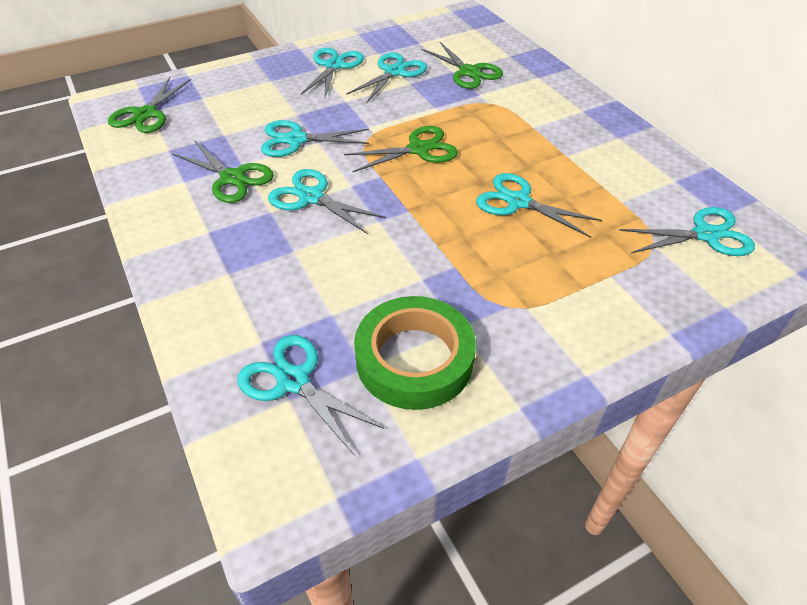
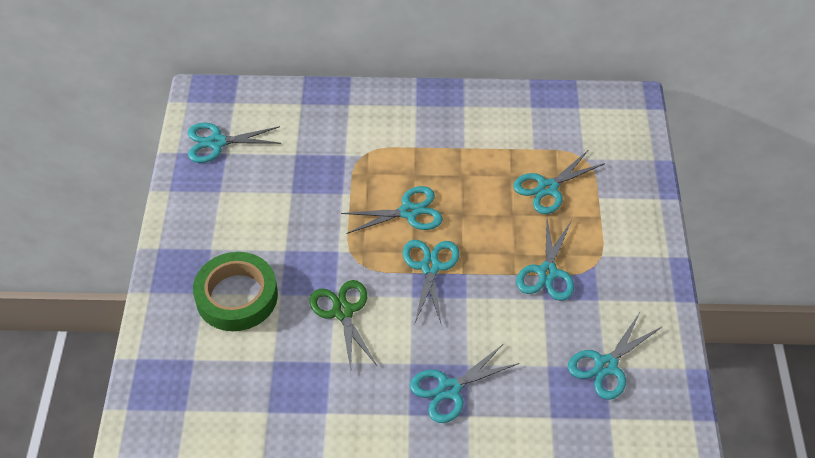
green scissors: [108,77,191,133] [172,140,274,203] [344,126,458,172] [422,42,503,89] = 4 -> [309,280,377,370] = 1

